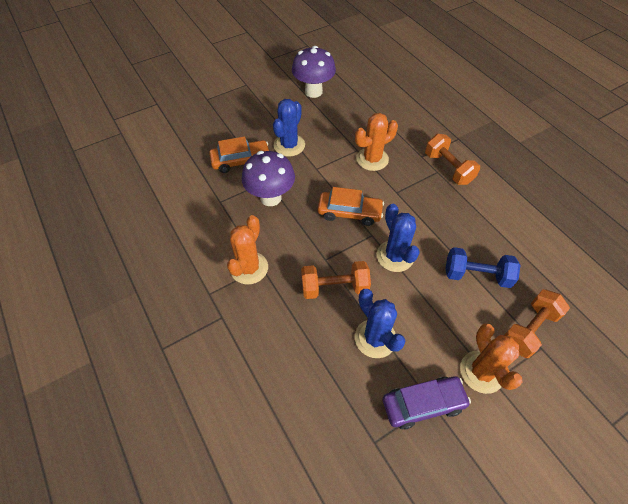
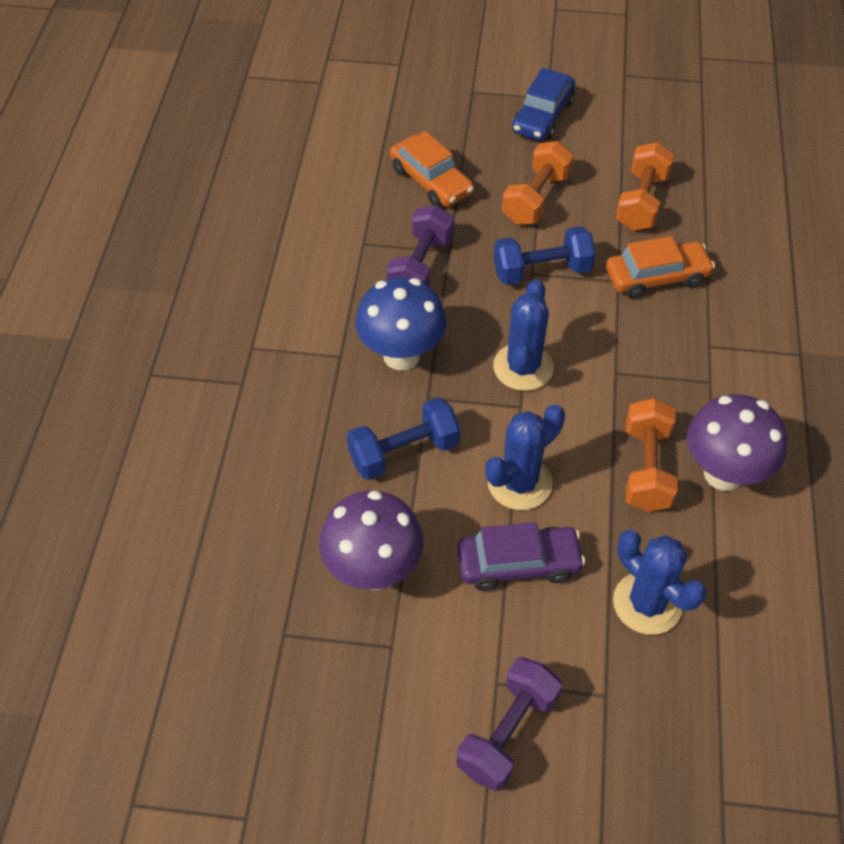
blue car: none = 0 -> [512,68,575,141] = 1
blue dumbbell: [445,247,521,288] = 1 -> [347,397,460,480] [494,226,596,285] = 2
blue mushroom: none = 0 -> [355,277,447,371] = 1
orange cactus: [227,215,268,284] [355,113,398,171] [460,323,522,394] = 3 -> none = 0
purple dumbbell: none = 0 -> [386,205,454,286] [456,657,563,791] = 2

